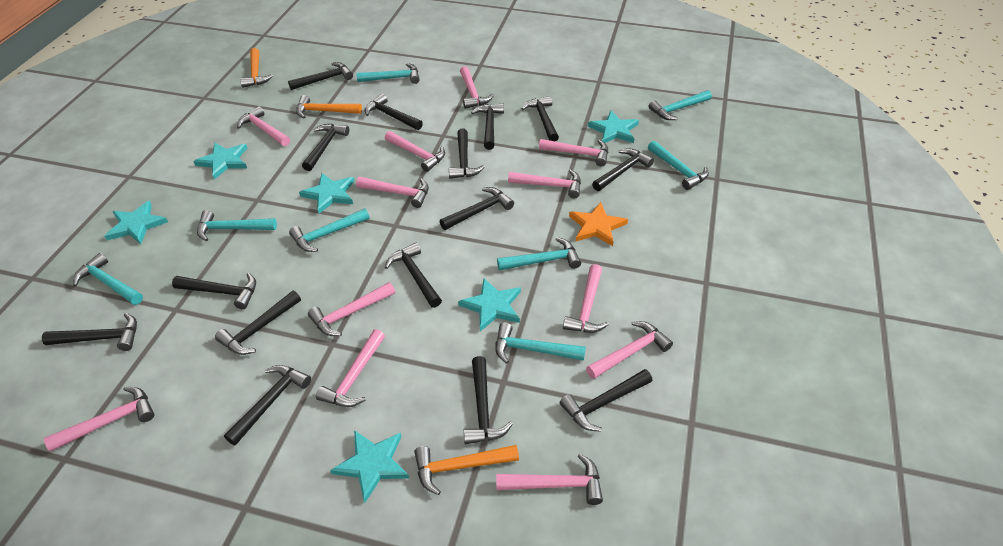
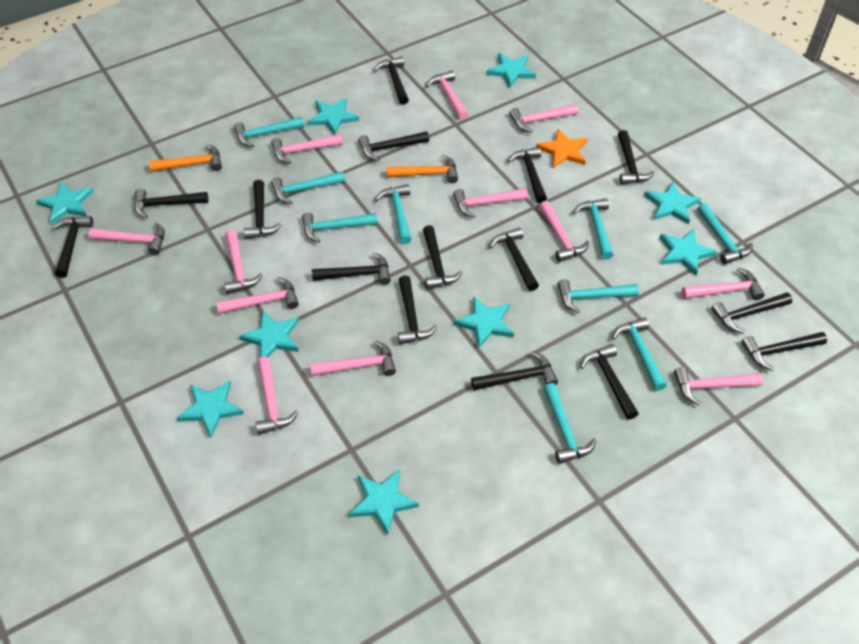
orange hammer: [240,48,273,88] [296,95,362,119] [414,445,519,495] = 3 -> [149,144,222,172] [386,155,458,183] = 2
turquoise hammer: [73,253,143,305] [197,210,277,241] [289,208,370,252] [356,63,420,84] [495,322,586,364] [497,237,581,271] [648,90,712,120] [648,141,709,190] = 8 -> [234,117,304,147] [271,171,345,204] [302,213,378,243] [375,184,411,244] [543,383,596,464] [557,279,639,313] [573,198,613,259] [612,317,667,391] [697,203,753,265] = 9
turquoise star: [105,201,168,244] [193,143,248,180] [299,173,355,214] [330,430,409,503] [458,278,521,332] [588,111,639,143] = 6 -> [36,181,94,225] [177,380,244,438] [239,310,299,358] [307,98,359,135] [349,469,419,535] [454,296,514,348] [486,53,536,88] [644,181,701,224] [660,229,717,275] = 9

